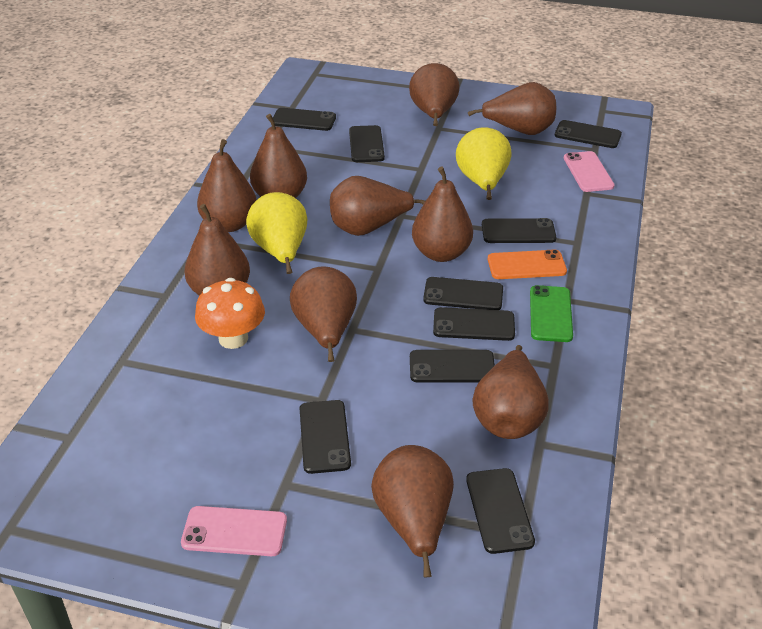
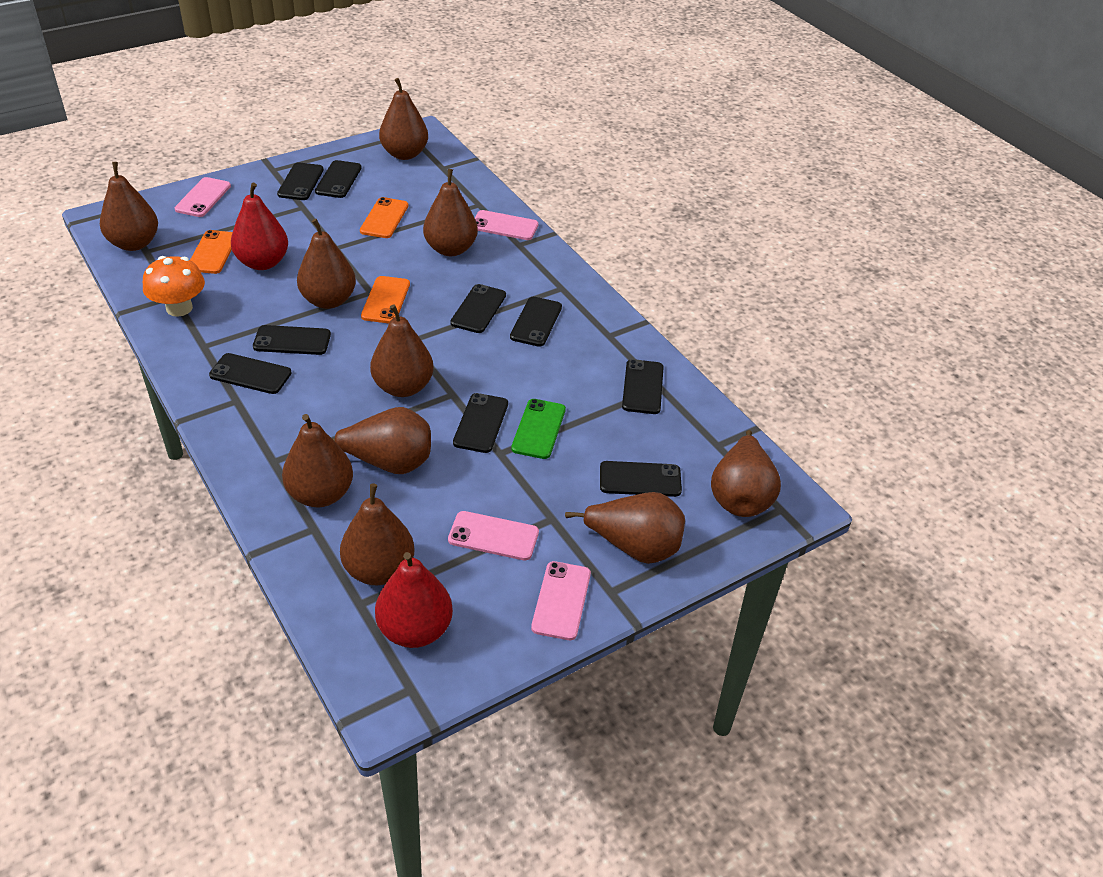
orange phone: [488,249,567,279] = 1 -> [190,230,233,274] [360,197,408,238] [361,276,410,323] = 3
pink phone: [181,506,287,556] [564,151,614,192] = 2 -> [175,177,231,217] [448,511,539,561] [475,210,539,240] [531,561,591,640] = 4
red pear: none = 0 -> [231,183,288,270] [375,552,453,648] = 2
yellow pear: [246,192,307,274] [456,127,511,200] = 2 -> none = 0

